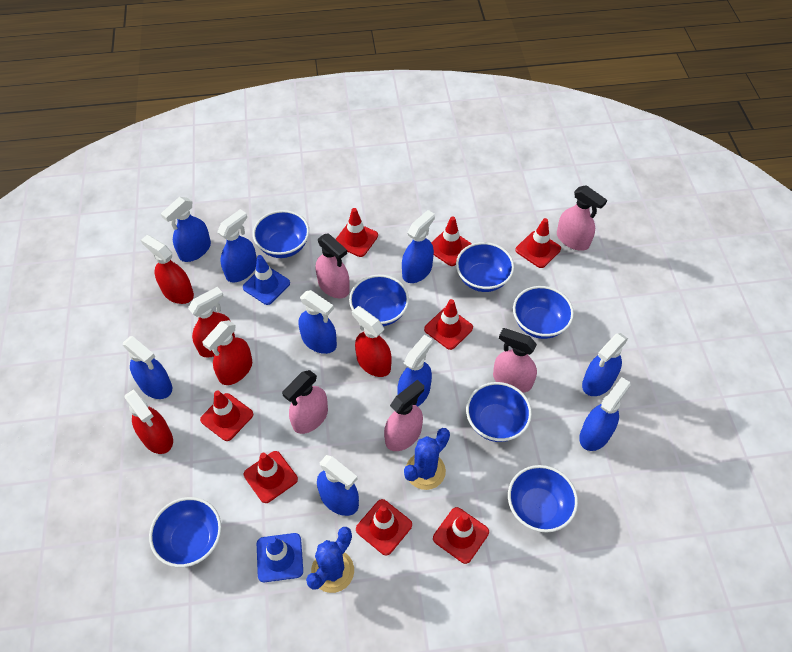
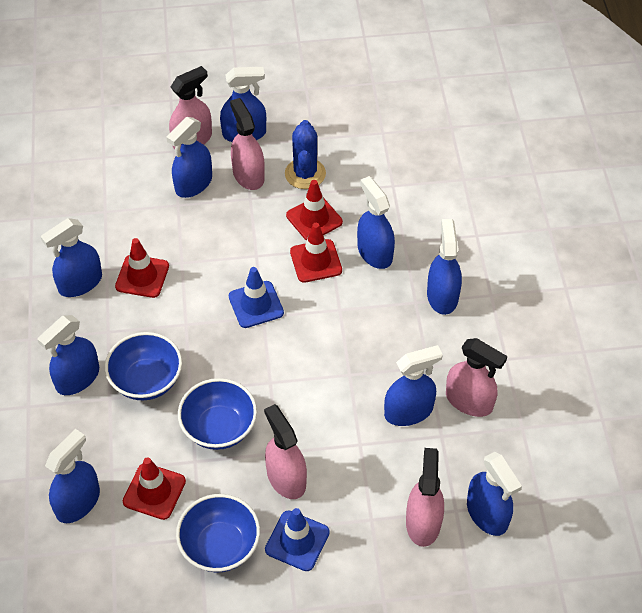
blue bowl: [149,497,222,567] [253,210,309,258] [349,275,409,326] [456,242,514,292] [466,382,532,442] [508,465,578,533] [513,286,574,339] = 7 -> [105,332,182,401] [176,494,260,572] [178,378,257,450] = 3
blue cactus: [306,527,354,593] [404,428,450,490] = 2 -> [285,120,326,189] = 1
red spray bottle: [124,390,173,454] [141,235,194,304] [188,287,235,358] [202,320,252,385] [352,306,392,377] = 5 -> none = 0
red traffic cone: [200,390,253,441] [244,451,298,503] [336,208,378,257] [356,499,412,556] [424,299,473,350] [431,216,472,266] [433,507,489,564] [515,218,561,268] = 8 -> [115,238,169,298] [123,457,186,520] [286,180,343,241] [290,223,342,283] = 4

